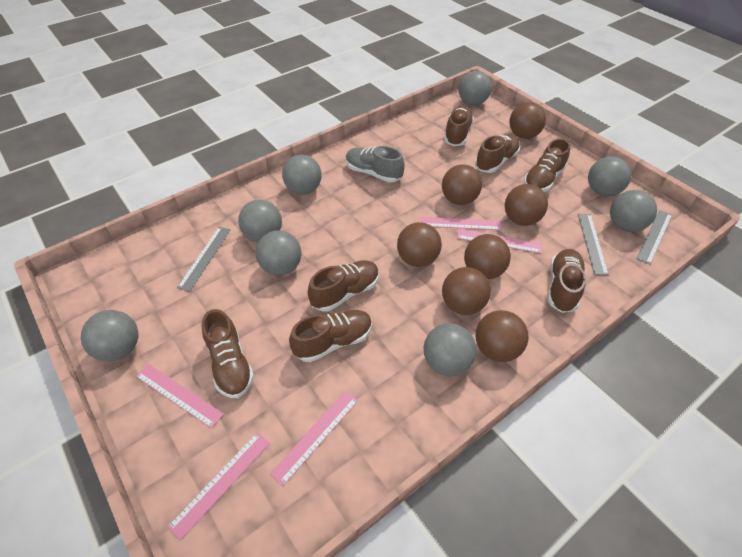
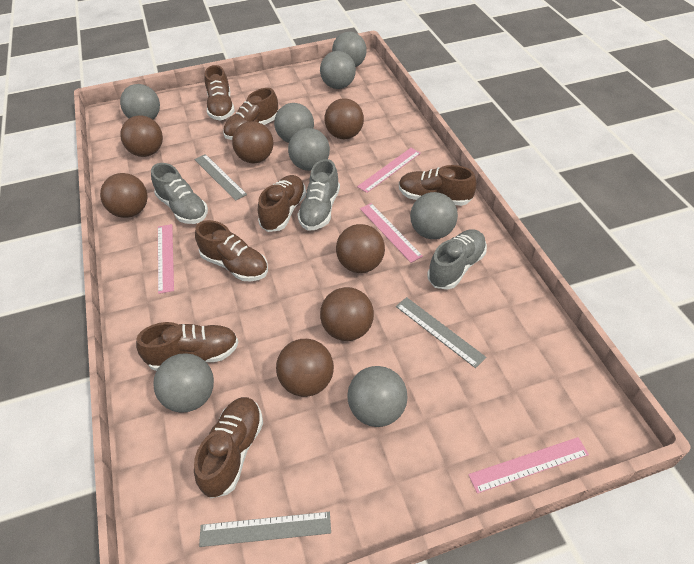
grey shoe: [346,146,405,182] = 1 -> [151,163,208,224] [297,159,340,231] [427,229,487,290] = 3
pink ruler: [136,364,224,428] [167,432,270,540] [270,391,358,486] [420,217,502,230] [457,229,542,253] = 5 -> [158,224,174,294] [357,148,421,193] [360,203,423,263] [468,437,589,494] = 4

